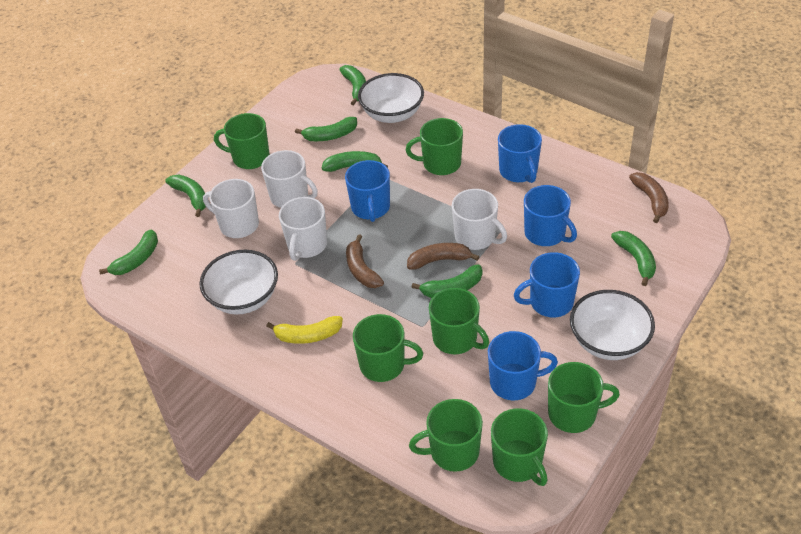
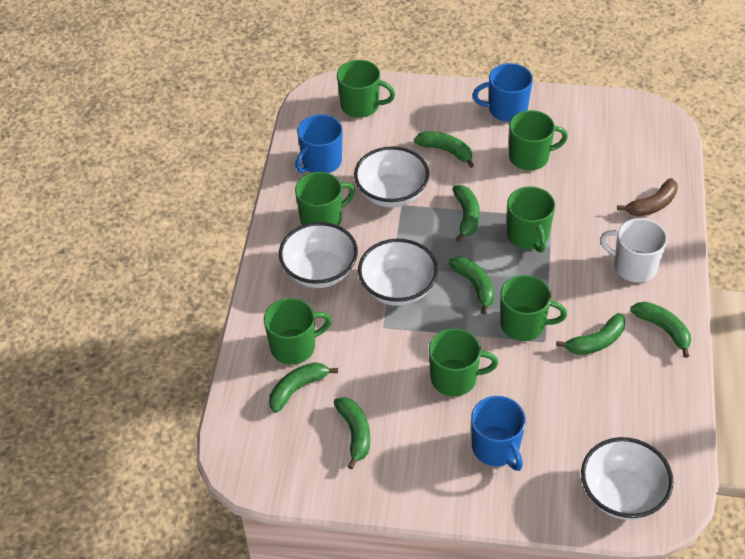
blue mug: [345,160,390,222] [488,331,558,400] [498,124,542,183] [514,252,580,317] [524,185,577,246] = 5 -> [295,114,343,173] [471,396,526,471] [473,63,533,122] = 3
brown banana: [346,234,384,288] [407,243,480,270] [629,172,669,223] = 3 -> [617,178,678,216] = 1
white bowl: [200,250,278,314] [358,73,424,123] [570,290,655,360] = 3 -> [279,222,358,288] [354,146,429,208] [358,239,438,306] [581,437,674,520] = 4
white mug: [203,179,259,238] [261,150,318,208] [279,197,327,261] [452,189,507,250] = 4 -> [600,218,667,283] = 1
yellow banana: [266,316,343,344] = 1 -> none = 0

